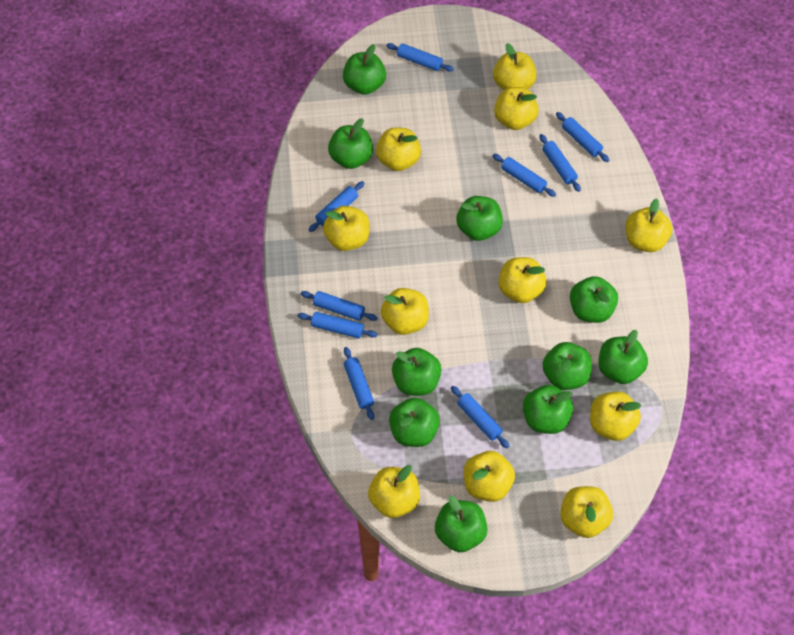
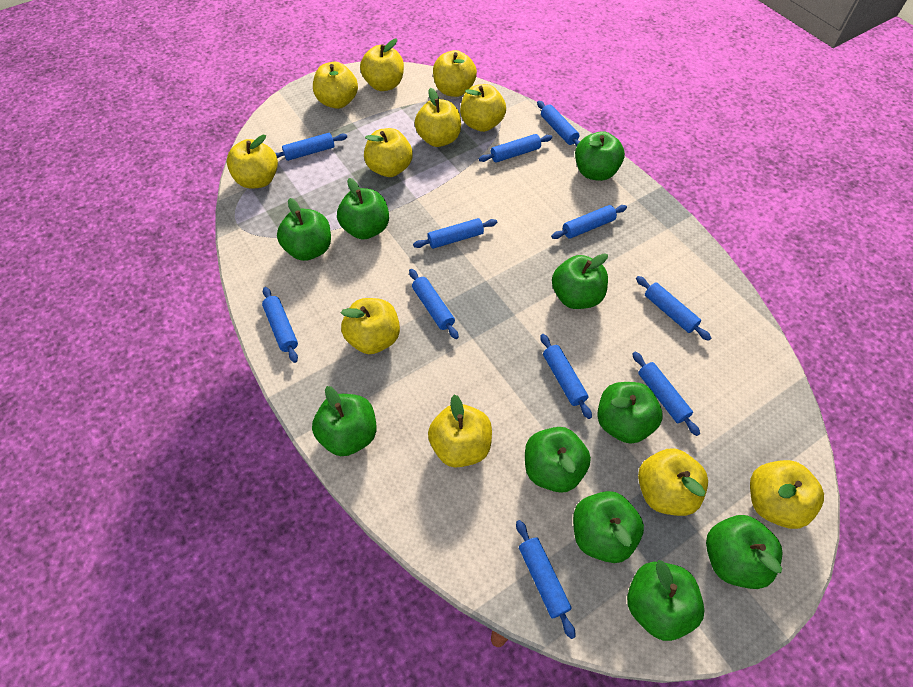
blue rolling pin: [298,312,378,339] [301,291,378,321] [309,181,364,232] [344,347,374,420] [386,43,454,72] [451,386,509,448] [493,154,556,197] [539,134,581,192] [556,112,609,162] = 9 -> [262,287,298,363] [275,133,347,161] [409,269,459,339] [413,218,497,249] [479,134,552,163] [516,520,575,639] [537,101,580,147] [540,334,592,419] [551,205,627,239] [632,352,700,436] [636,276,711,341] = 11

